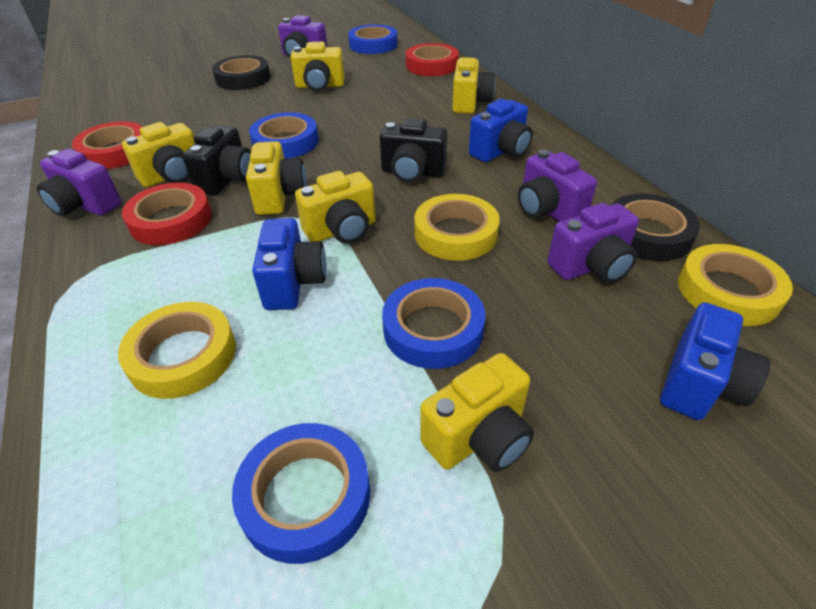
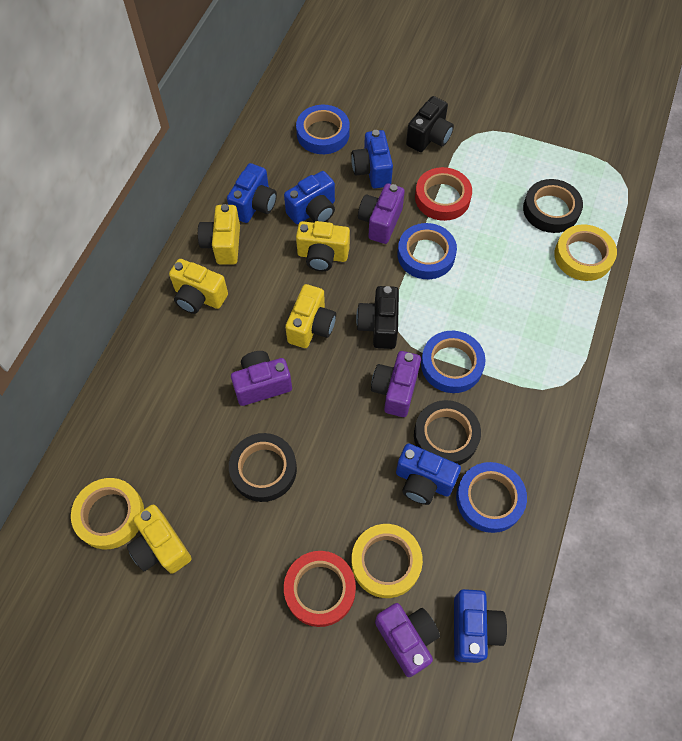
black tape: [212,55,270,90] [611,194,700,261] = 2 -> [229,433,297,502] [414,400,481,465] [523,179,583,233] = 3
blue camera: [252,218,326,310] [469,99,533,162] [660,303,770,420] = 3 -> [227,163,277,223] [284,171,335,224] [351,130,393,188] [396,443,461,505] [454,589,507,663] = 5
red tape: [72,121,142,169] [122,183,212,245] [406,43,459,76] = 3 -> [284,551,356,627] [415,167,472,221] = 2
yellow camera: [122,122,195,188] [246,141,307,215] [290,42,345,91] [295,171,376,244] [420,353,534,472] [452,57,495,114] = 6 -> [127,505,192,574] [169,259,228,314] [198,204,240,265] [285,284,336,348] [296,221,350,271] = 5

